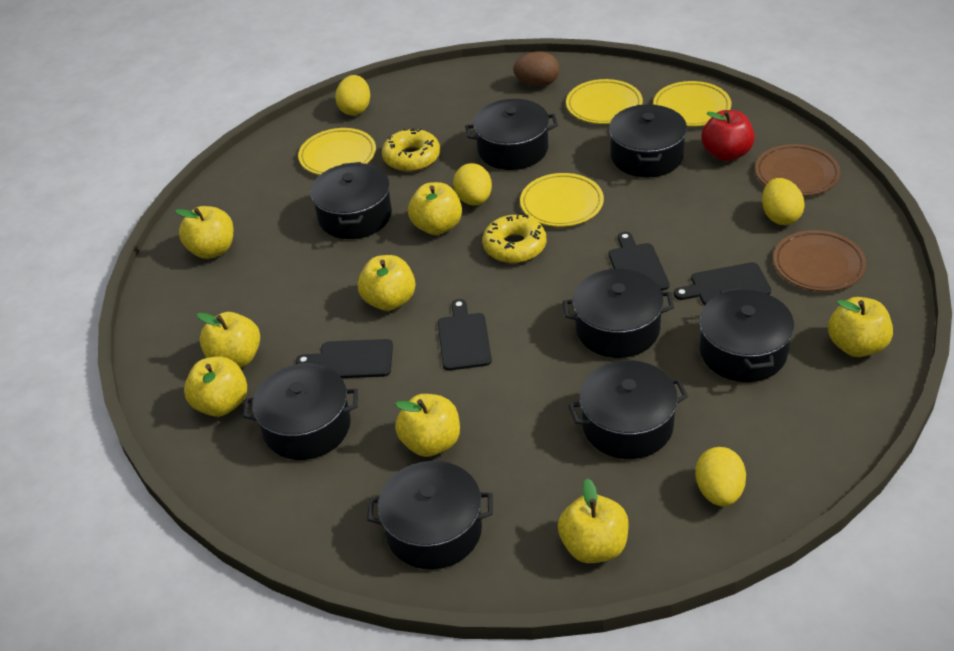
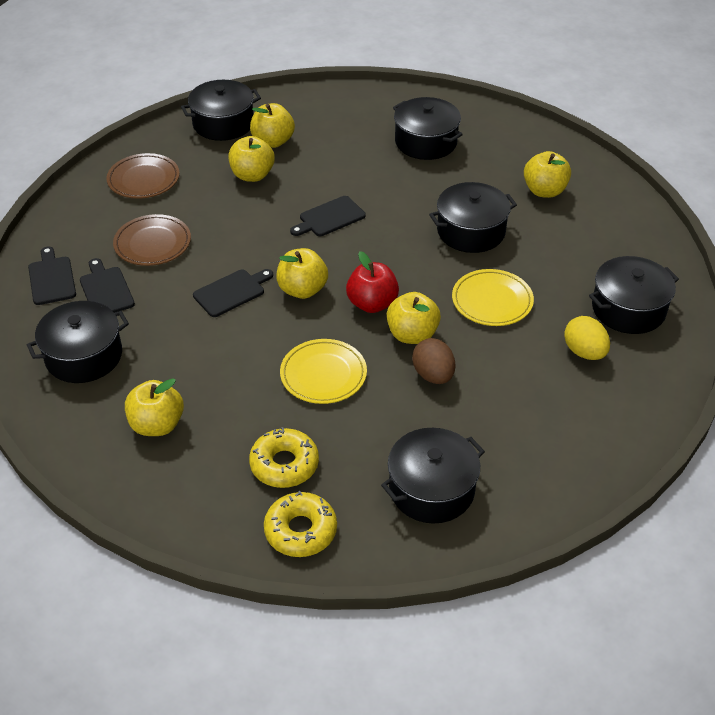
black pot: [243,363,358,460] [310,162,392,239] [367,461,493,570] [465,99,558,170] [563,269,674,358] [568,360,688,459] [609,104,687,178] [699,287,794,382] = 8 -> [27,301,129,383] [181,80,261,141] [381,428,485,524] [393,97,463,160] [429,182,517,253] [589,256,679,334] = 6
yellow apple: [175,206,233,259] [184,356,247,417] [197,312,260,368] [358,255,415,311] [395,394,460,457] [408,182,462,235] [558,478,629,563] [828,297,893,357] = 8 -> [125,378,184,436] [228,136,275,182] [250,103,295,148] [276,248,328,299] [387,292,441,344] [524,151,571,198] = 6
yellow egg: [335,75,370,116] [453,163,492,205] [695,447,746,506] [762,178,805,225] = 4 -> [564,316,610,360] = 1
yellow plate: [298,128,376,175] [520,173,604,227] [566,79,643,124] [653,81,731,127] = 4 -> [280,339,367,404] [452,269,534,326] = 2

